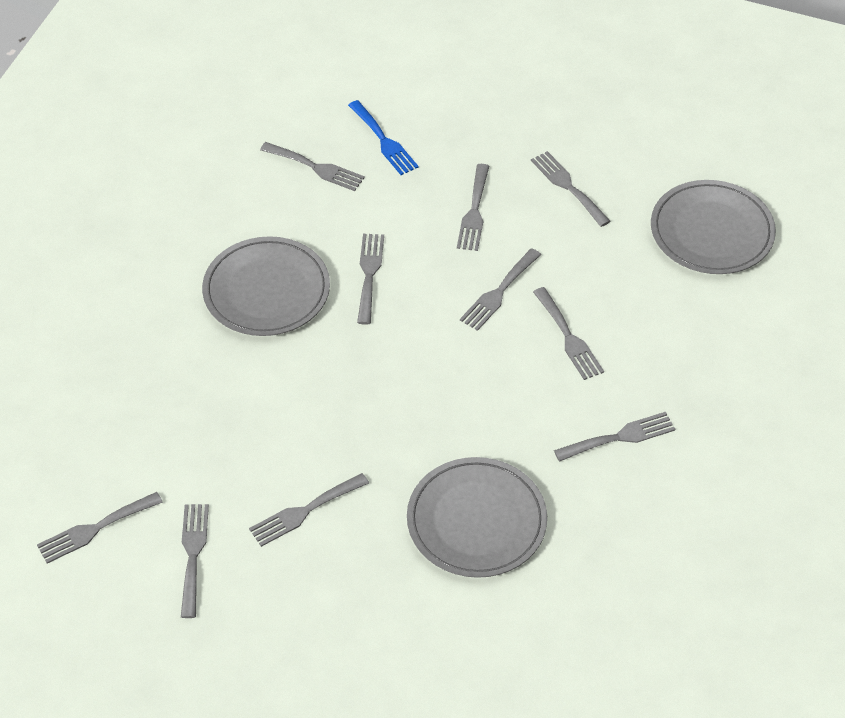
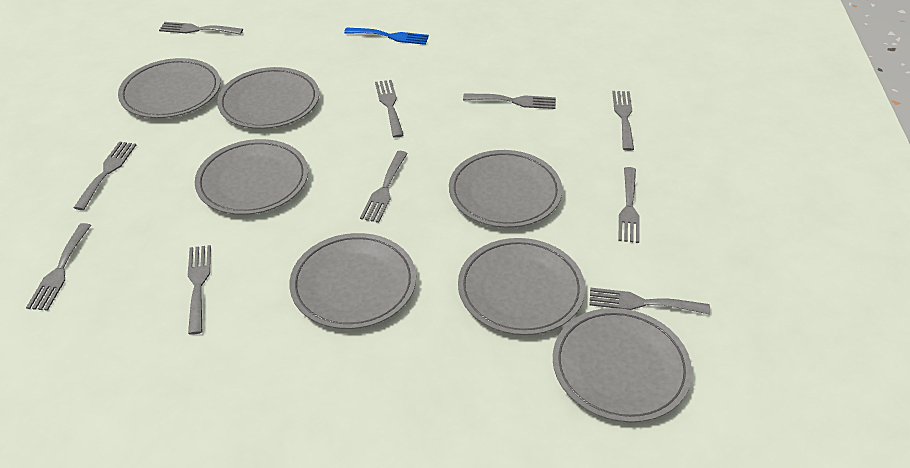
grey plate: [202,236,330,336] [407,457,547,578] [651,180,776,274] = 3 -> [118,58,220,118] [195,139,308,215] [217,67,319,129] [289,233,416,329] [449,150,562,228] [458,238,585,335] [553,308,692,422] = 7

